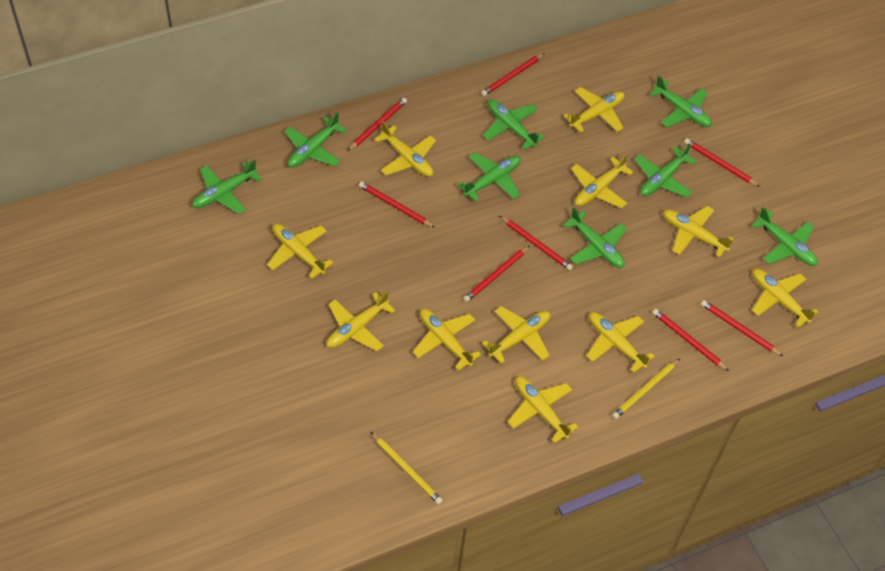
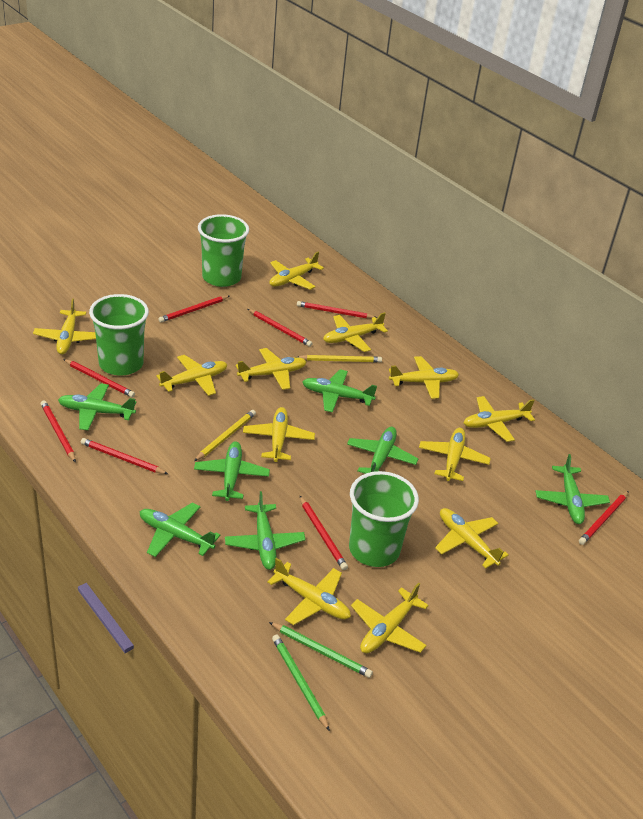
green cup: none = 0 -> [89,294,149,375] [198,214,249,287] [349,471,419,567] = 3
green pencil: none = 0 -> [269,622,373,678] [272,635,330,731] = 2
green plane: [192,159,262,214] [284,112,347,168] [457,153,521,202] [483,100,545,150] [563,207,627,268] [634,143,697,197] [650,76,712,127] [752,207,818,266] = 8 -> [58,383,136,430] [140,503,220,557] [194,441,270,501] [225,491,306,570] [302,369,377,413] [347,427,418,474] [536,454,610,524] = 7
yellow plane: [267,223,333,279] [327,291,396,351] [374,121,436,177] [413,308,481,371] [482,306,551,364] [508,376,578,443] [564,87,625,133] [571,154,634,208] [586,312,655,373] [663,206,734,257] [752,269,818,327] = 11 -> [33,298,96,354] [156,355,228,396] [236,348,307,390] [243,407,315,462] [267,558,351,625] [269,252,324,290] [323,312,388,352] [351,582,429,653] [389,356,459,399] [419,428,491,481] [435,508,509,569] [464,396,535,442] = 12

